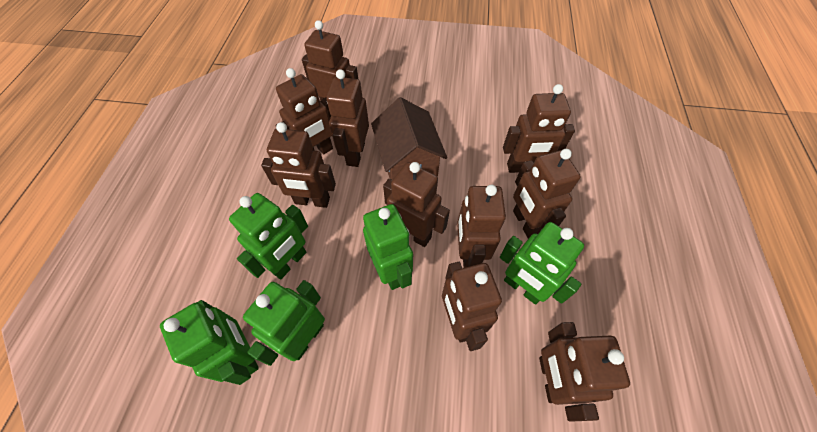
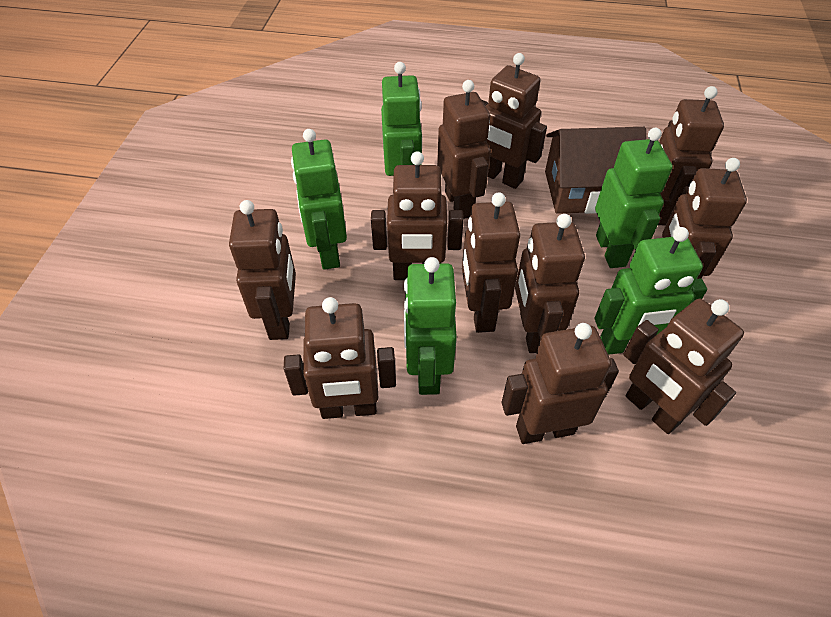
brown robot: [261,122,336,208] [275,68,333,154] [302,20,358,101] [326,69,369,167] [383,162,450,247] [442,262,502,351] [457,185,506,268] [503,84,575,173] [513,149,581,239] [539,322,630,422] = 10 -> [229,200,296,340] [284,297,396,419] [371,151,464,280] [437,80,491,219] [462,192,520,333] [482,53,547,189] [502,323,619,444] [515,214,585,353] [623,299,744,434] [658,86,724,226] [662,158,747,279] = 11

